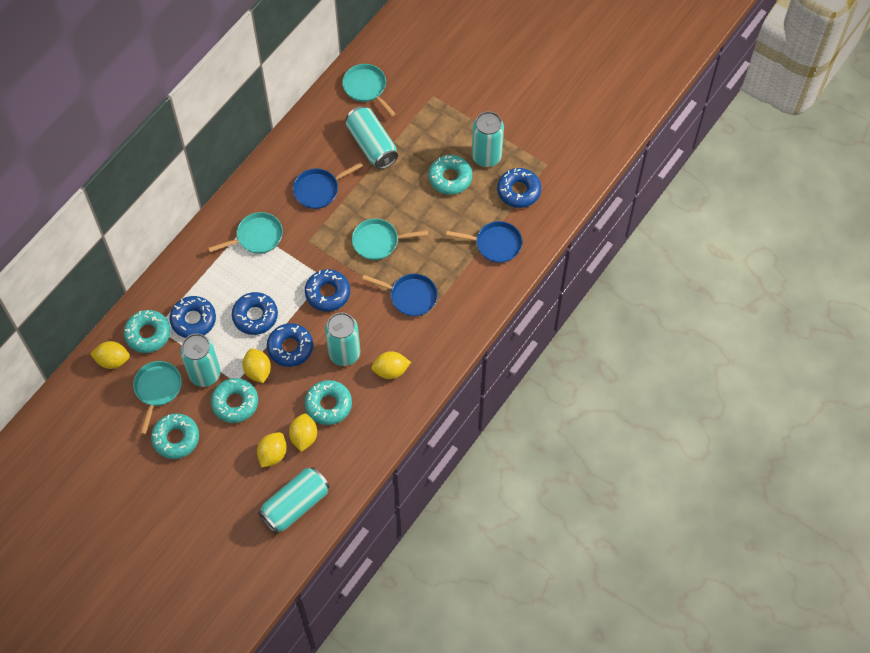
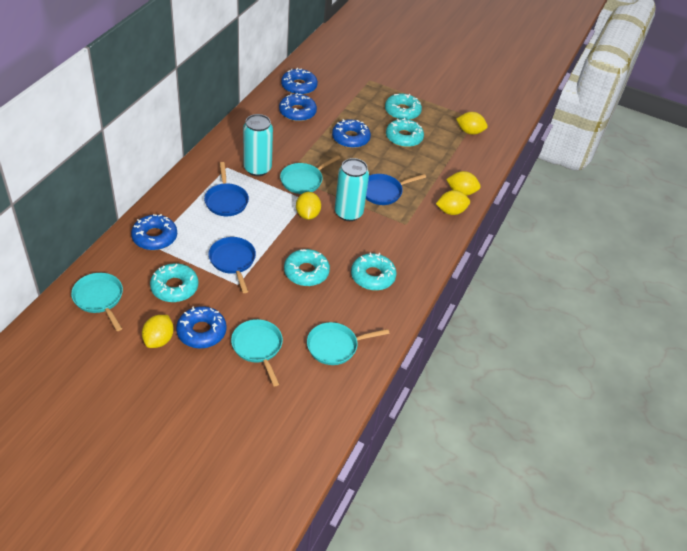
turquoise can: [180,334,221,387] [258,467,330,534] [325,312,360,366] [346,106,398,169] [472,111,504,167] = 5 -> [243,114,273,176] [335,158,369,221] = 2

